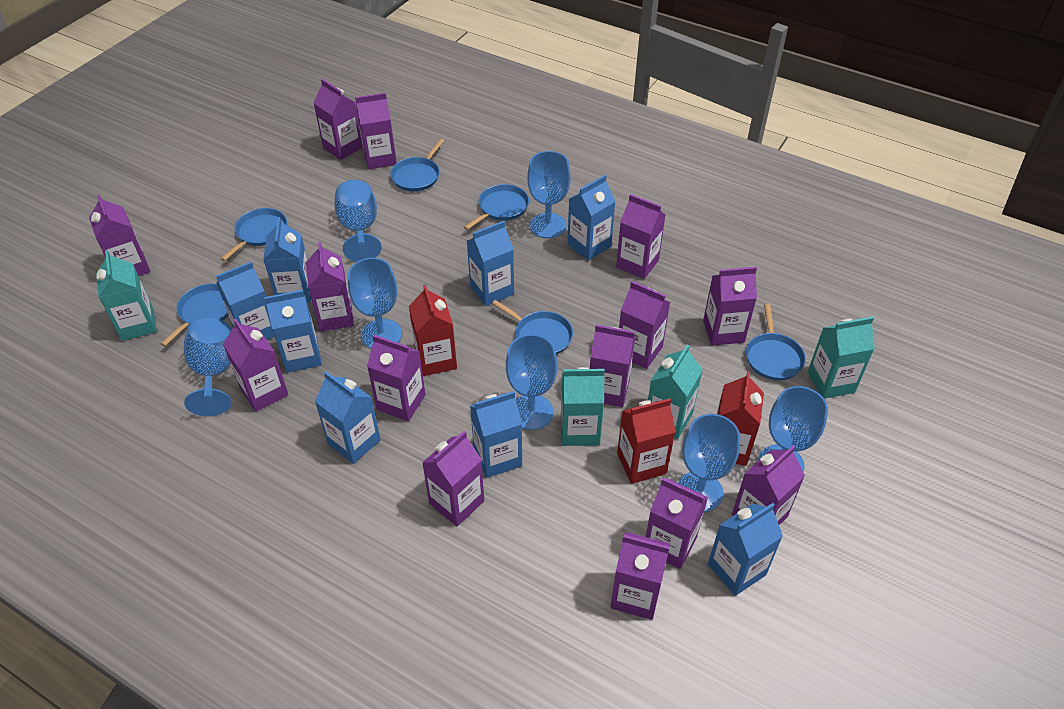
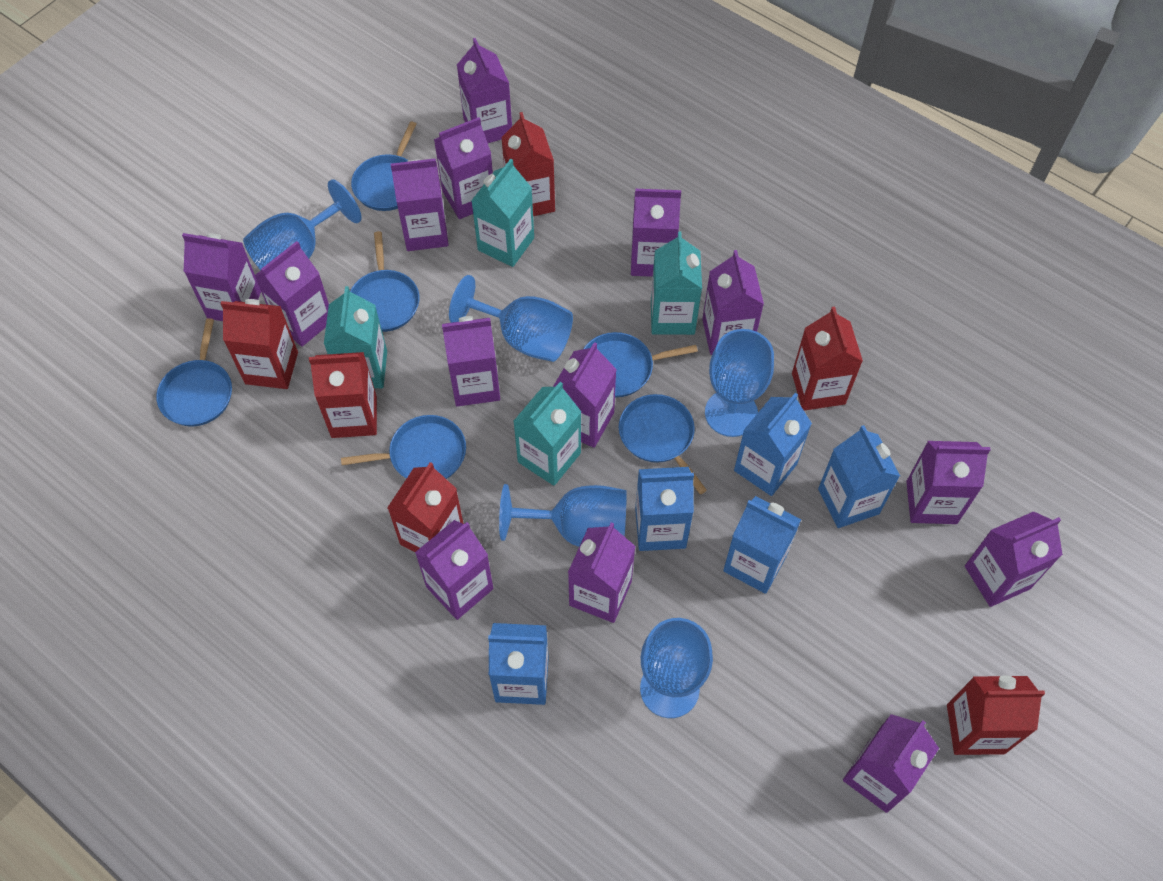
blue carton: [216,262,275,340] [263,217,311,303] [265,290,322,373] [315,372,381,464] [467,221,514,306] [470,391,522,478] [567,175,616,261] [708,503,783,596] = 8 -> [488,623,549,705] [635,467,694,551] [723,496,801,594] [734,393,812,496] [818,425,900,528] = 5
blue goblet: [184,317,231,416] [334,180,382,262] [348,258,402,349] [506,334,557,430] [528,151,571,238] [678,414,740,512] [758,386,828,472] = 7 -> [243,179,362,270] [449,275,573,362] [499,484,627,547] [640,618,713,718] [705,329,774,437] = 5
red carton: [409,284,457,376] [617,398,676,484] [717,371,764,466] = 3 -> [221,299,298,389] [309,352,377,438] [387,462,464,552] [501,112,555,216] [792,307,863,411] [947,675,1045,755] = 6

